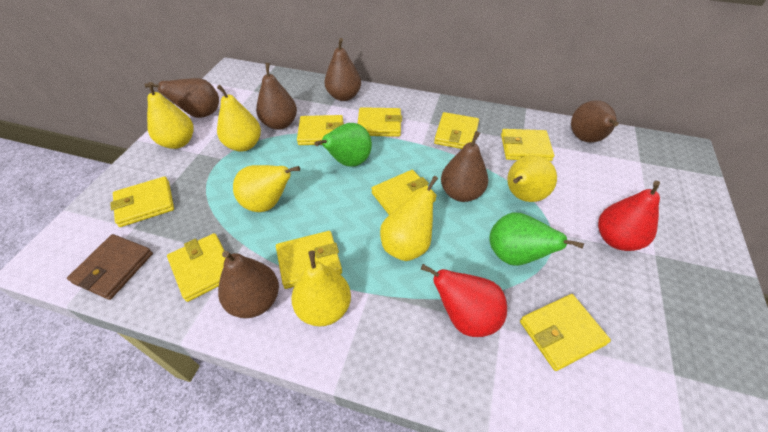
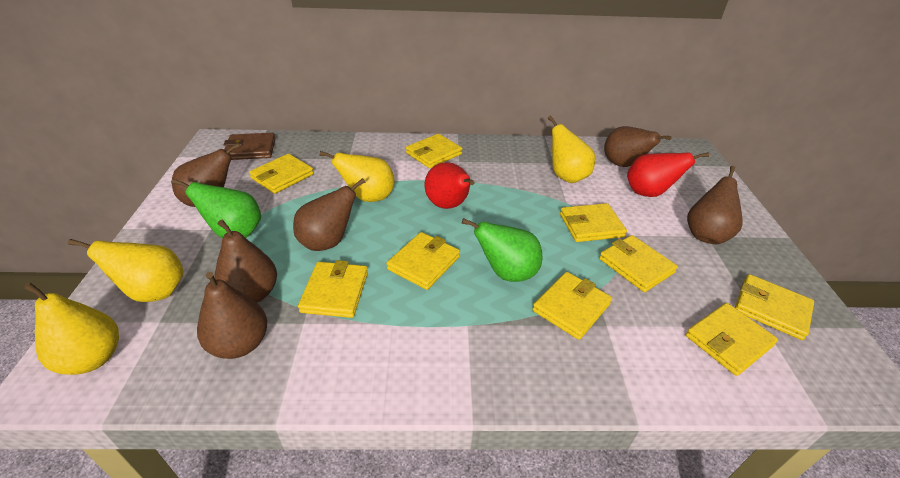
yellow pear: [147,82,194,149] [217,85,261,151] [233,165,300,212] [291,250,351,327] [380,176,438,261] [507,155,557,202] = 6 -> [23,282,119,375] [68,239,184,302] [320,151,395,202] [548,116,595,183] = 4

